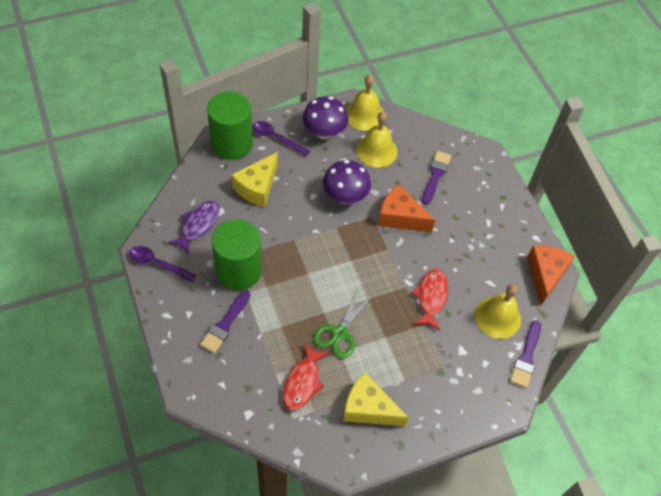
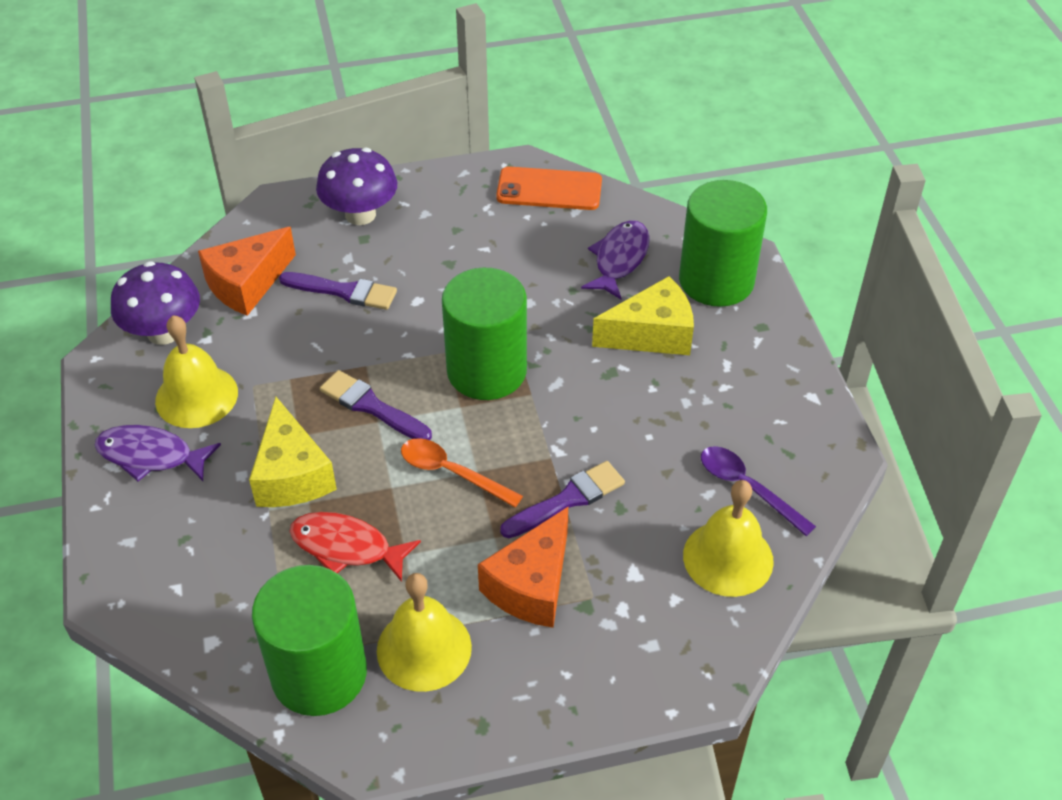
green cylinder: [207,91,253,160] [212,219,262,291] = 2 -> [252,565,367,716] [442,268,527,400] [679,180,767,307] = 3
green scissors: [313,290,372,359] = 1 -> none = 0
orange phone: none = 0 -> [496,166,602,210] = 1
orange spoon: none = 0 -> [401,438,523,507] = 1
purple fish: [167,201,220,255] = 1 -> [94,425,221,481] [581,220,650,299] = 2
purple spoon: [129,246,196,282] [252,121,310,156] = 2 -> [701,446,816,536] = 1
red fish: [282,343,329,411] [412,269,448,330] = 2 -> [289,512,421,582] = 1

